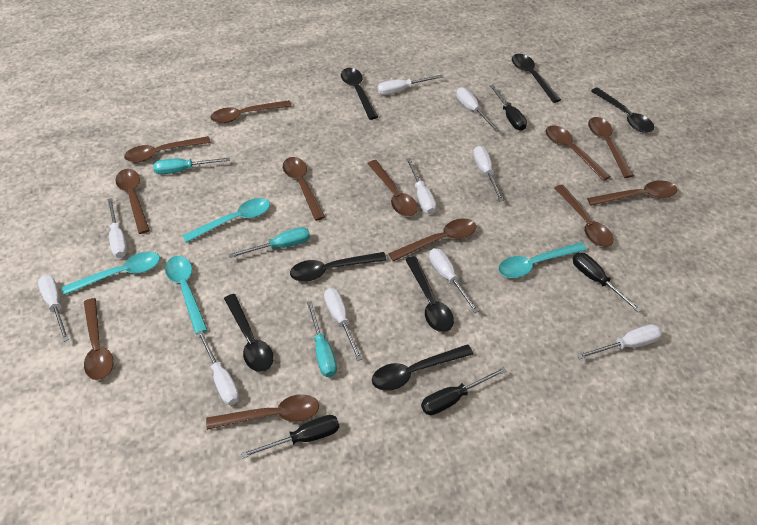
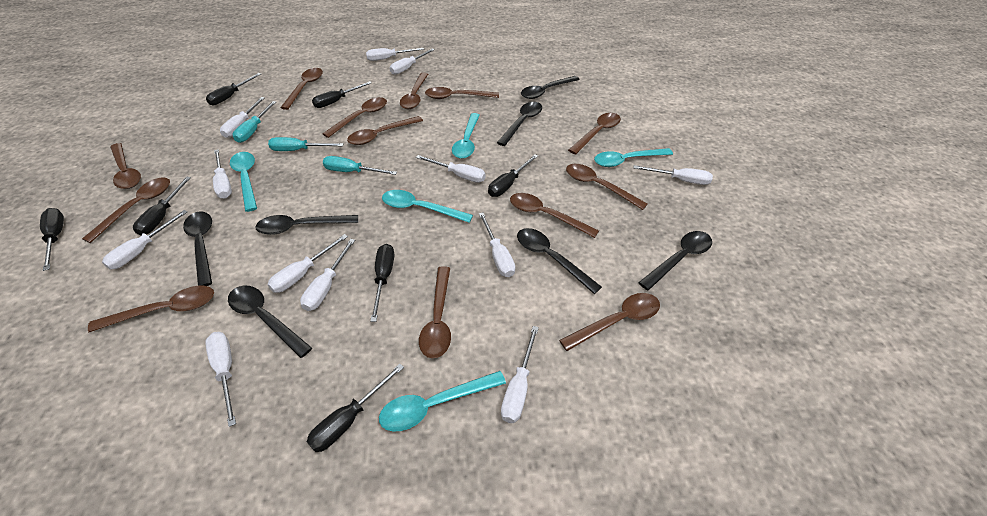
black screwdriver: [241,415,339,458] [421,367,507,415] [490,85,527,131] [573,252,642,312] = 4 -> [40,208,64,271] [133,177,191,235] [206,73,261,105] [307,364,404,452] [312,81,372,108] [370,244,394,322] [488,154,538,197] = 7
brown spoon: [84,298,113,380] [115,169,150,234] [124,136,211,162] [206,394,319,430] [211,100,292,123] [283,157,325,221] [367,160,418,217] [388,218,476,261] [546,126,611,181] [555,185,613,247] [587,180,677,206] [588,117,634,178] = 12 -> [82,177,170,243] [88,286,214,332] [110,143,141,189] [280,68,323,110] [322,97,387,138] [347,116,423,145] [400,72,428,109] [419,266,451,358] [425,87,499,99] [510,193,599,238] [559,293,660,351] [566,164,648,210] [568,113,621,155] = 13
turquoise spoon: [62,251,160,295] [165,256,208,334] [182,198,270,243] [498,242,587,278] = 4 -> [230,152,257,212] [379,371,506,432] [382,190,473,223] [452,113,480,159] [594,148,673,167] = 5
white screwdriver: [38,275,69,342] [107,198,128,258] [197,331,239,405] [324,288,362,361] [377,75,443,95] [406,158,437,214] [429,248,479,313] [456,87,499,132] [473,146,504,202] [577,324,662,359] = 10 -> [102,210,188,270] [205,332,236,427] [213,149,232,199] [220,97,265,138] [267,234,348,293] [300,239,355,311] [366,48,424,61] [390,48,435,75] [416,155,486,183] [479,213,515,277] [501,326,539,423] [633,165,713,185] = 12

